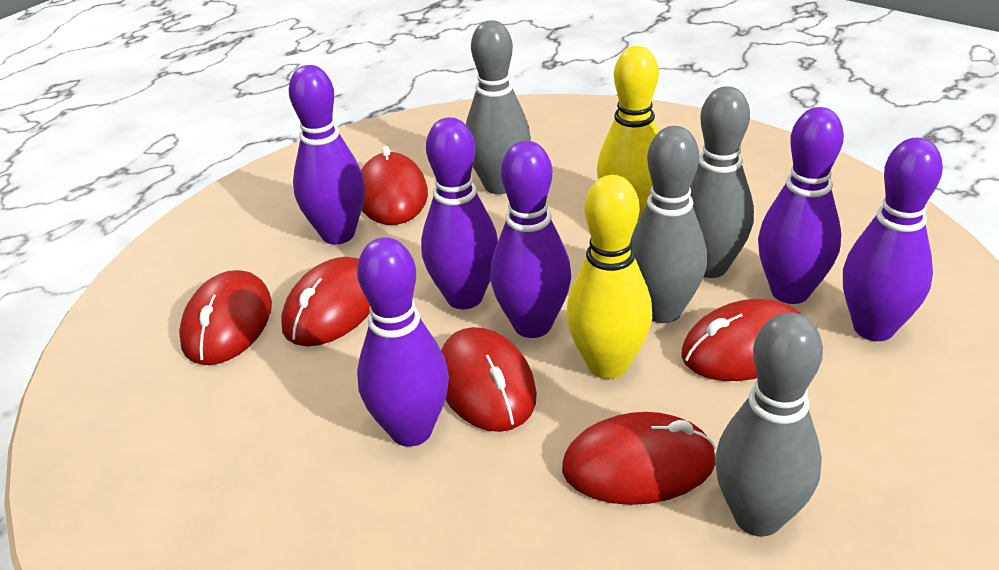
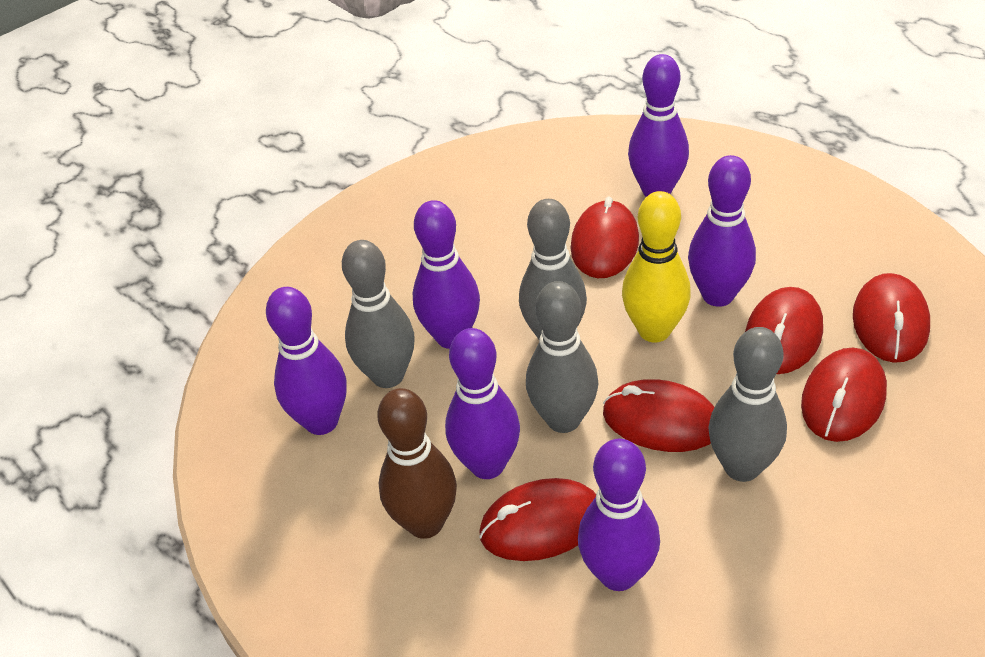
brown bowling pin: none = 0 -> [377,388,457,539] = 1
yellow bowling pin: [566,175,652,379] [597,46,659,225] = 2 -> [622,191,691,342] = 1

